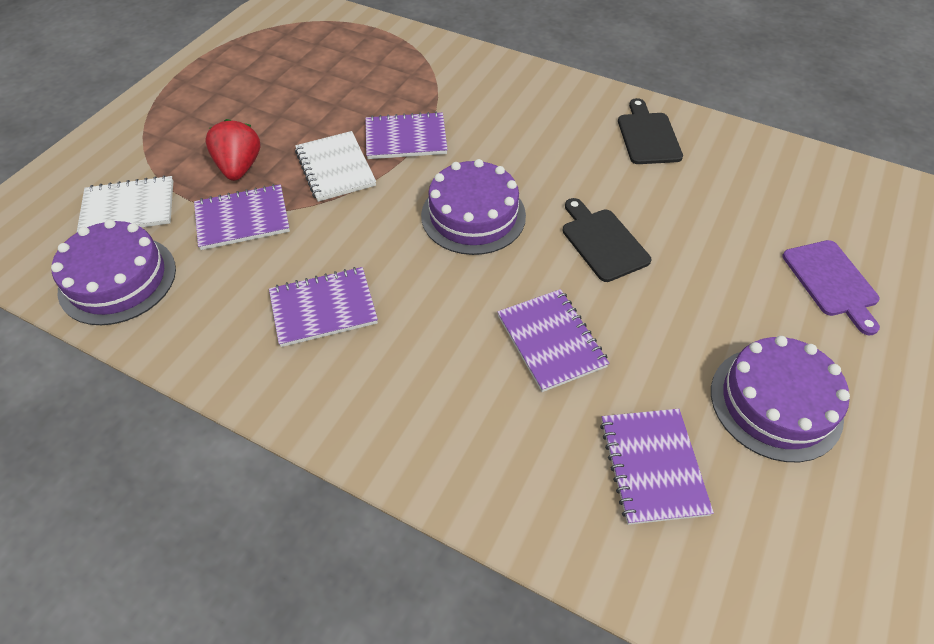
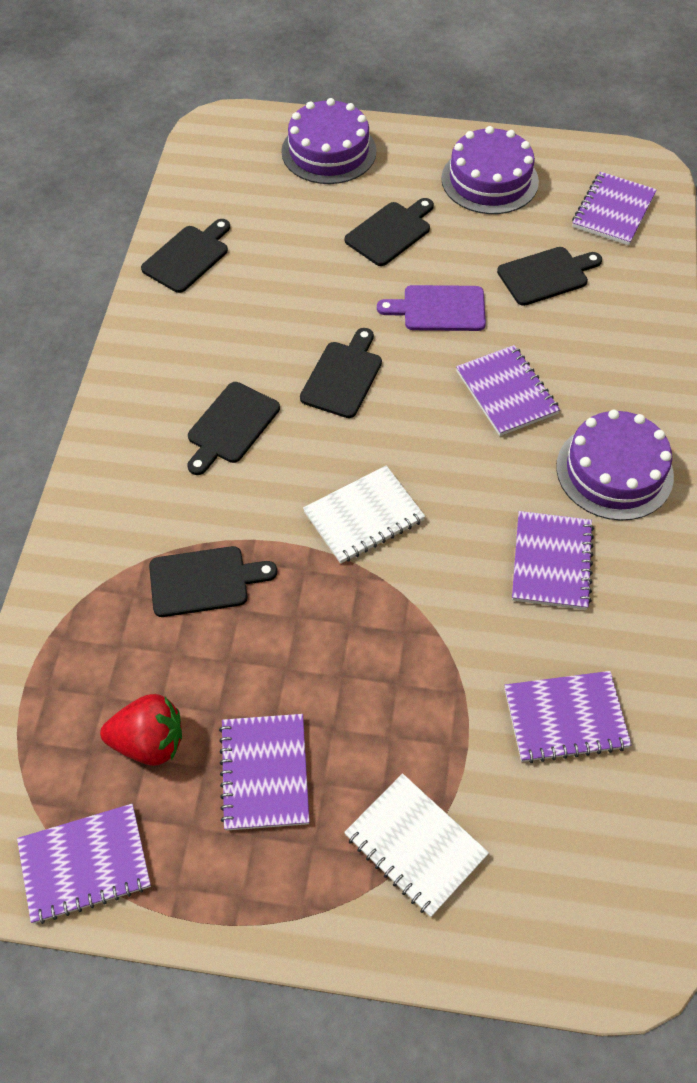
black cutting board: [563,198,651,282] [618,98,683,164] = 2 -> [141,219,230,293] [149,546,277,617] [187,382,280,475] [300,328,382,418] [345,198,434,266] [497,247,602,306] = 6
purple notebook: [194,184,290,250] [269,267,378,347] [365,112,448,159] [497,289,609,392] [600,409,714,525] = 5 -> [17,804,151,924] [219,714,310,831] [456,345,560,436] [504,671,632,763] [512,511,594,610] [572,172,657,245] = 6

